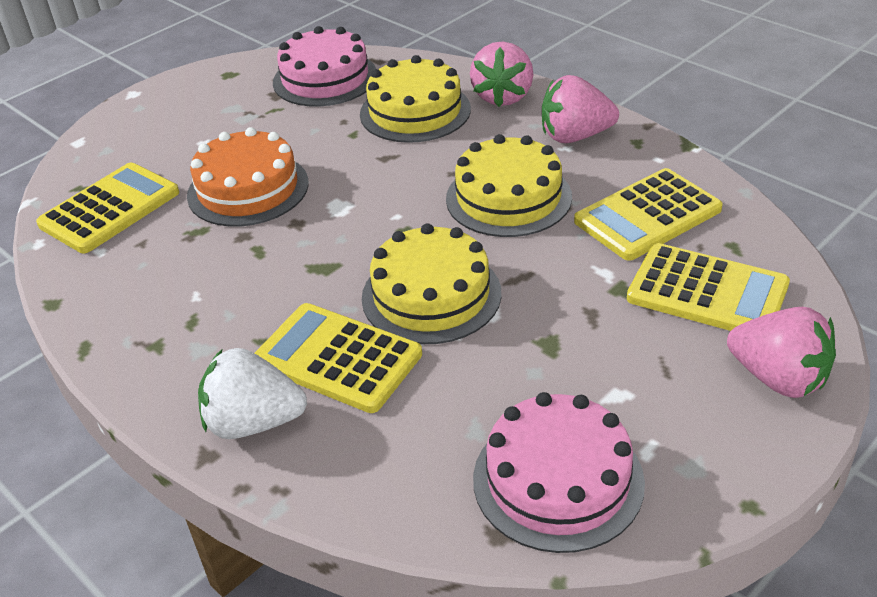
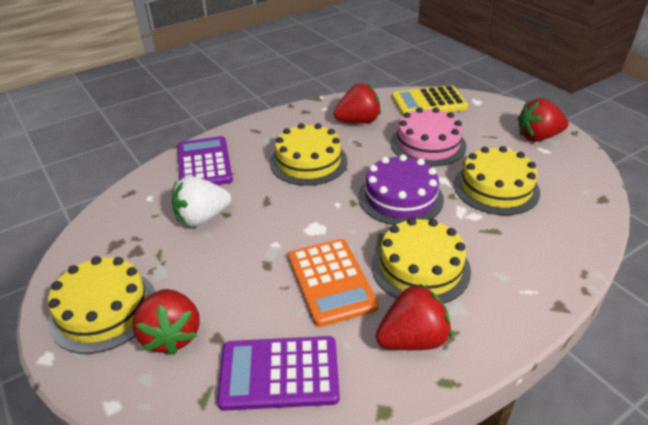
orange cake: [187,127,309,227] = 1 -> none = 0
orange calculator: none = 0 -> [288,239,379,327] = 1
pink cake: [273,26,376,106] [473,392,645,553] = 2 -> [390,107,466,166] = 1
pink strawberry: [470,41,533,107] [542,75,619,143] [727,307,836,398] = 3 -> none = 0
purple cake: none = 0 -> [358,154,444,225] = 1
purple calculator: none = 0 -> [178,136,233,185] [217,336,340,411] = 2
red strawberry: none = 0 -> [132,289,200,355] [334,83,381,123] [376,284,452,350] [518,98,569,142] = 4
yellow cake: [360,55,471,143] [362,223,501,344] [446,134,572,237] = 3 -> [48,256,156,354] [270,123,348,186] [372,218,471,303] [454,146,540,215] = 4
yellow calculator: [36,163,179,253] [255,303,422,413] [574,168,723,261] [627,243,790,331] = 4 -> [392,85,468,116] = 1

